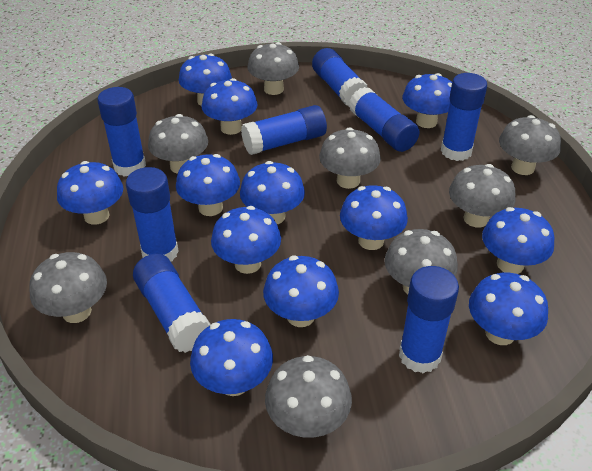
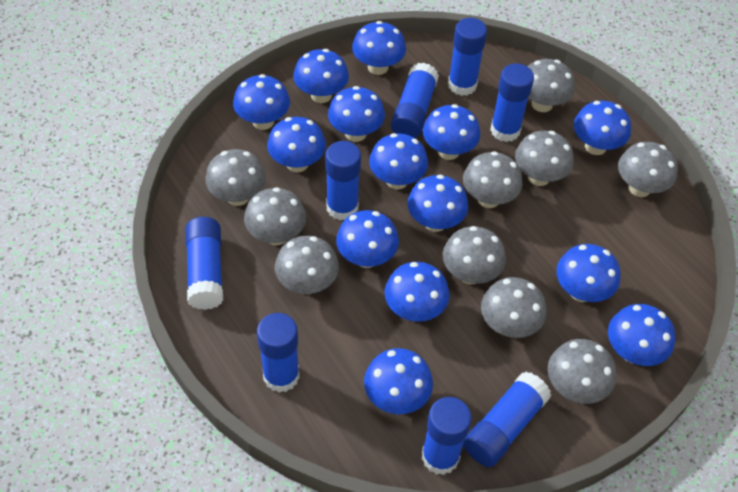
blue mushroom: [57,161,123,225] [176,154,240,216] [179,53,232,106] [190,319,273,396] [202,78,257,135] [211,206,281,274] [240,161,305,224] [263,256,339,327] [340,185,408,250] [402,73,452,128] [469,273,548,345] [482,207,554,274] = 12 -> [233,74,290,130] [267,117,326,172] [293,49,349,103] [328,86,385,142] [336,210,399,268] [352,21,406,75] [364,348,433,414] [369,133,428,189] [385,262,450,322] [407,174,468,232] [423,104,480,160] [556,244,621,302] [574,101,631,155] [608,304,675,366] = 14
grey mushroom: [29,252,107,323] [148,114,208,174] [247,42,299,95] [265,355,352,438] [319,127,381,189] [385,229,458,294] [449,164,516,227] [499,115,561,175] = 8 -> [205,149,266,206] [244,187,306,245] [275,236,339,294] [443,226,506,284] [463,151,523,208] [481,277,546,338] [515,131,574,186] [528,59,575,112] [548,339,616,404] [618,142,678,197] = 10

